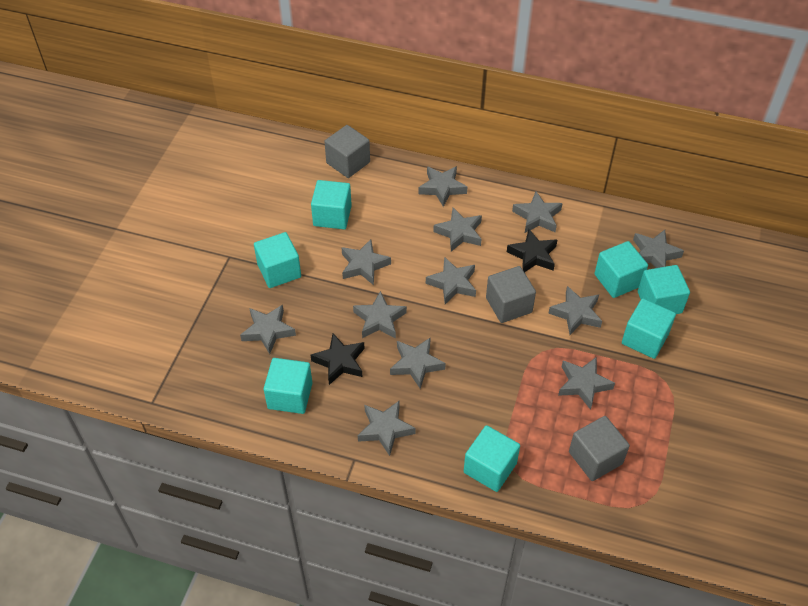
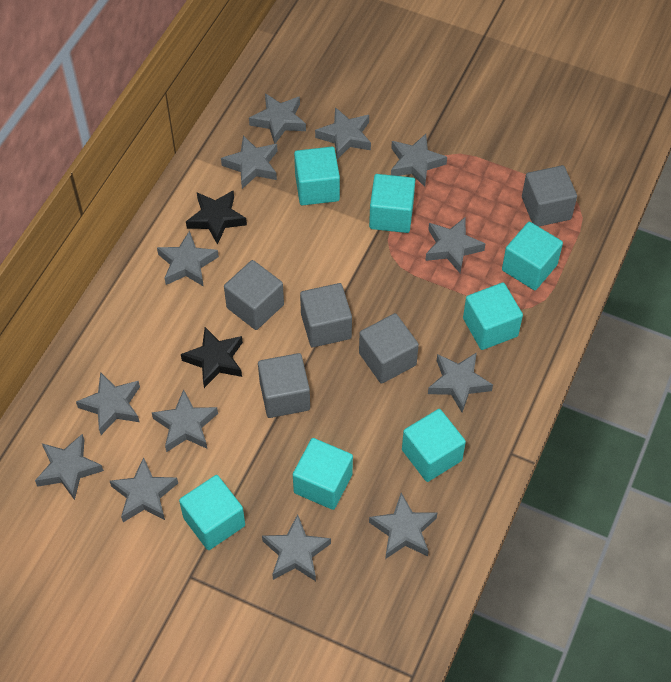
grey cube: [324,125,370,178] [486,266,536,323] [569,416,630,481] = 3 -> [224,260,284,330] [258,353,310,418] [300,283,352,347] [359,313,419,384] [522,165,577,227] = 5
grey star: [240,305,296,354] [342,239,391,285] [353,291,407,339] [358,400,416,456] [390,337,446,389] [418,166,467,207] [426,257,476,304] [433,208,482,252] [512,191,563,233] [549,286,602,335] [558,357,615,410] [633,230,684,268] = 12 -> [35,434,104,500] [76,372,140,435] [110,457,178,522] [151,389,218,452] [157,231,219,287] [221,135,278,189] [249,93,306,144] [262,514,331,581] [315,107,371,160] [369,493,437,559] [391,134,447,187] [425,218,485,273] [428,352,493,412] = 13

